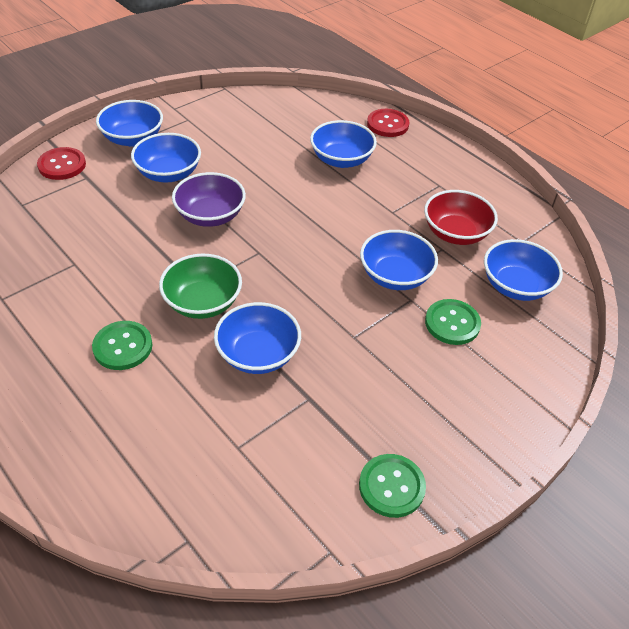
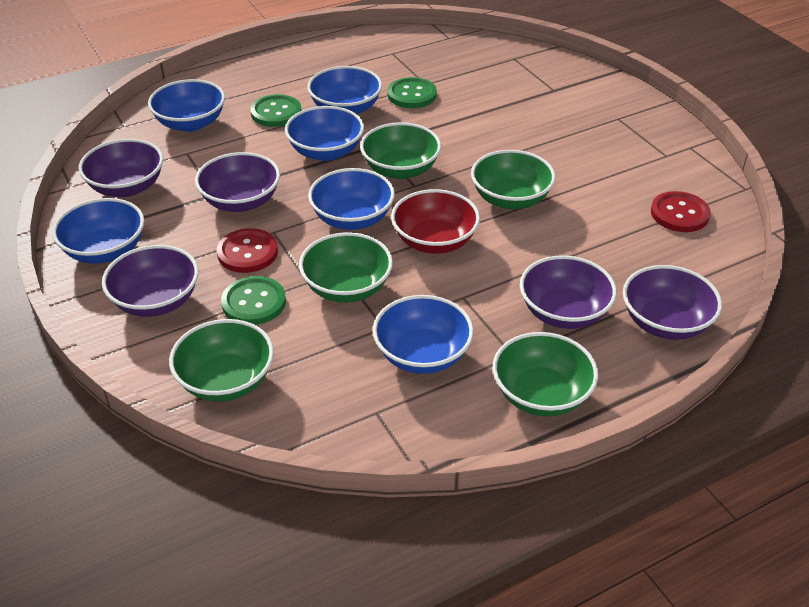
green bowl: [159,254,242,319] = 1 -> [169,319,274,401] [299,232,393,303] [360,122,441,179] [471,150,556,209] [492,332,598,417] = 5
purple bowl: [172,172,246,227] = 1 -> [79,139,163,197] [102,245,199,317] [195,152,280,212] [520,255,617,329] [623,265,722,340] = 5

